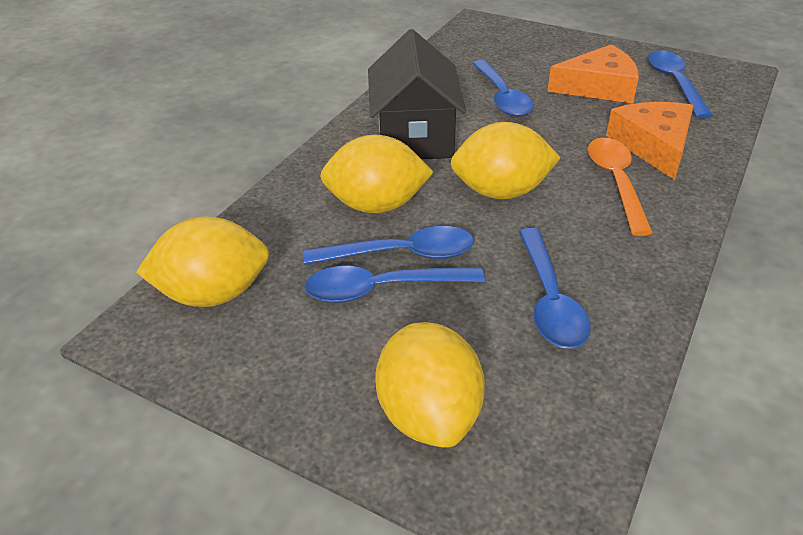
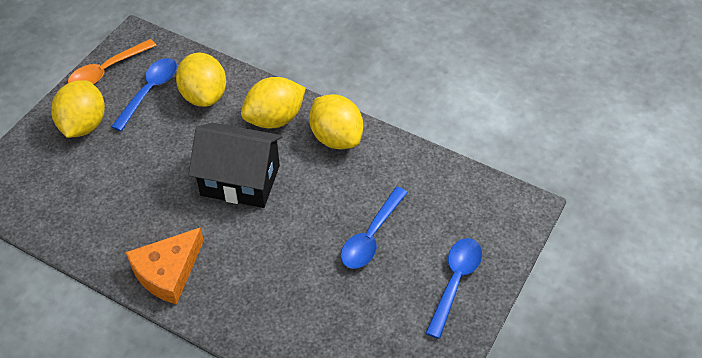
blue spoon: [303,226,474,265] [304,266,485,303] [472,60,534,117] [519,228,591,349] [648,50,713,119] = 5 -> [111,58,177,131] [341,187,408,269] [426,238,482,339] = 3
orange cheese: [547,44,639,104] [606,102,694,180] = 2 -> [126,227,204,305] = 1

